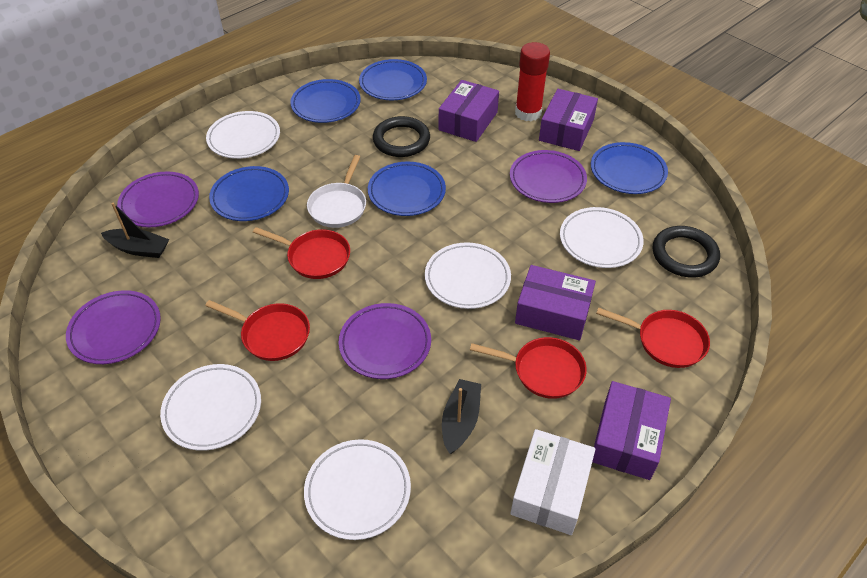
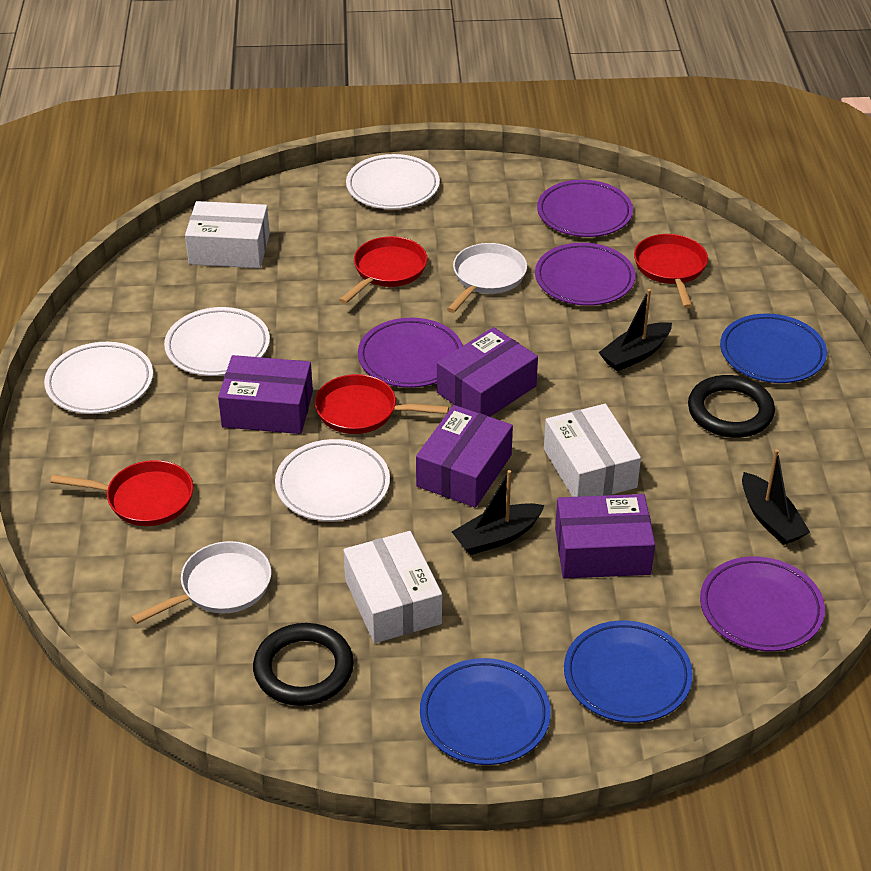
black boat: [101,202,169,258] [442,379,481,454] = 2 -> [452,470,545,555] [599,289,672,372] [742,449,810,545] = 3
blue plate: [209,166,289,221] [290,79,361,123] [359,59,427,100] [368,162,446,216] [591,142,668,194] = 5 -> [420,658,551,765] [564,620,693,723] [720,314,827,383] = 3
red glue stick: [515,42,550,121] = 1 -> none = 0
white box: [511,429,595,535] = 1 -> [185,201,270,268] [343,531,442,643] [544,404,641,497] = 3
white pan: [307,155,366,228] = 1 -> [131,541,271,624] [447,243,527,313] = 2
white plate: [160,364,261,451] [206,111,280,159] [304,439,411,540] [425,242,511,309] [560,207,644,268] = 5 -> [44,342,153,414] [164,307,270,376] [275,439,390,521] [346,154,440,209] = 4

